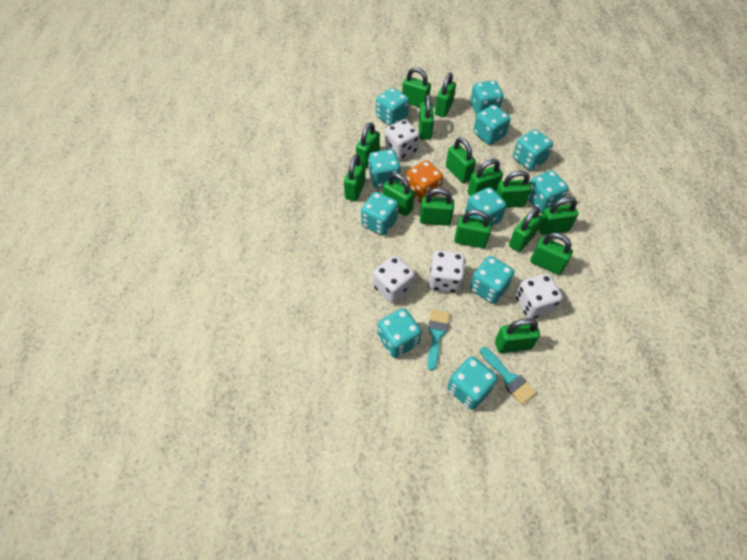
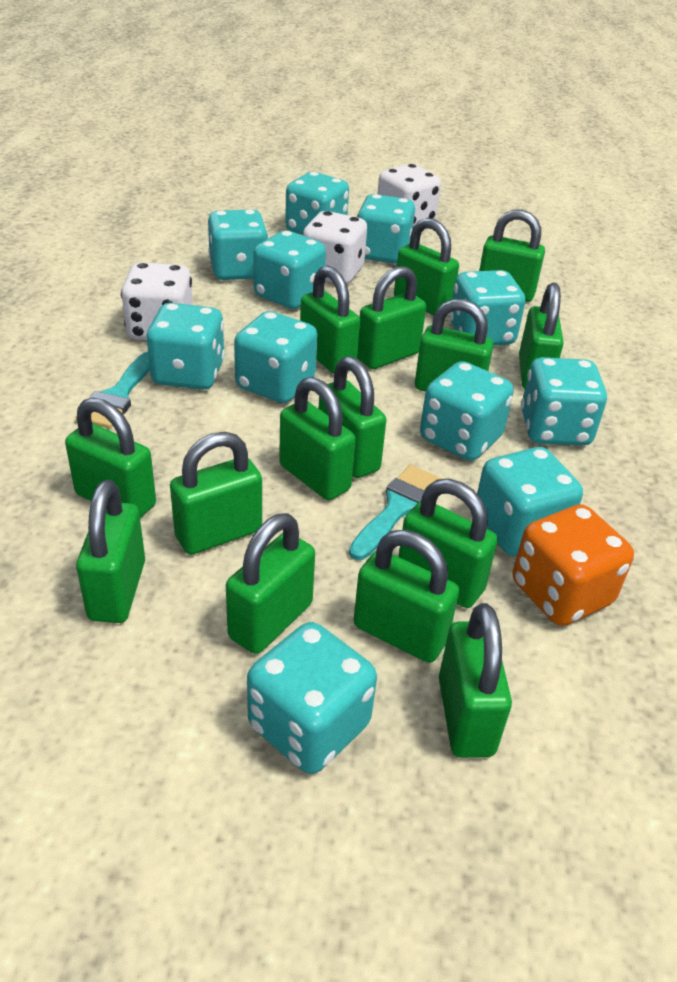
white dice: [373,256,415,304] [385,119,420,160] [429,250,466,293] [515,274,563,319] = 4 -> [121,262,193,340] [303,211,367,284] [377,164,441,226] = 3

